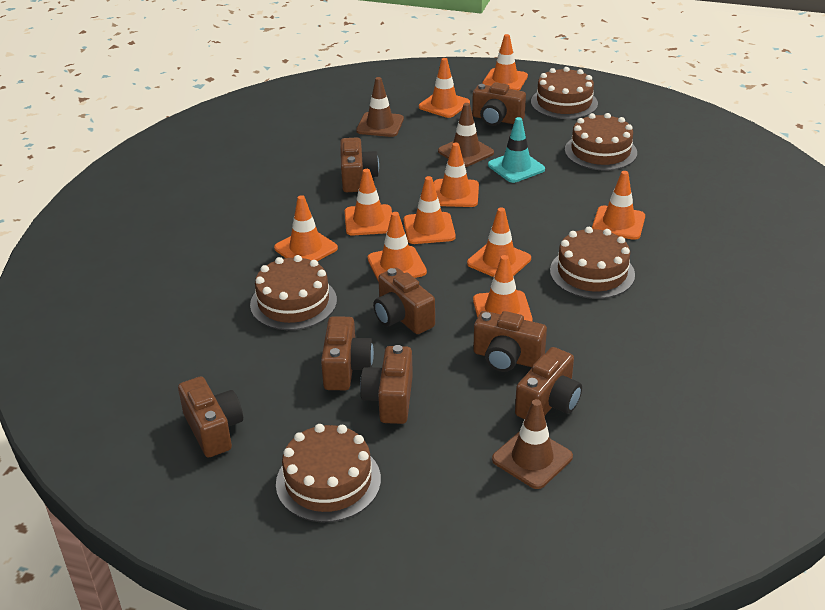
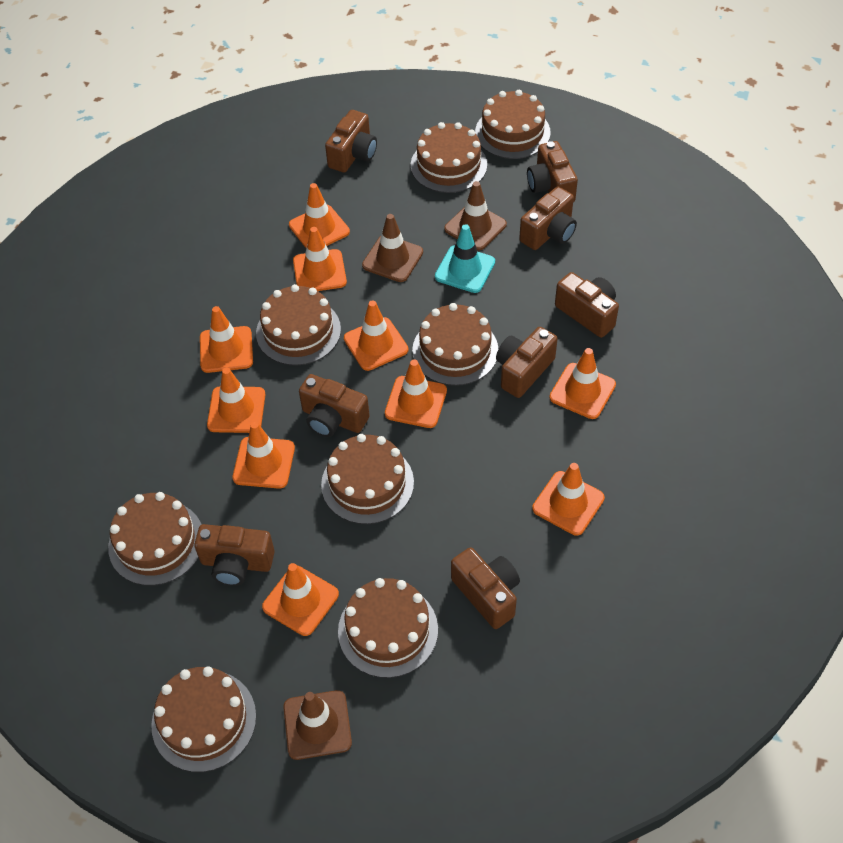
brown cake: [250,255,337,330] [276,424,381,522] [531,67,598,119] [550,227,635,299] [565,113,637,171] = 5 -> [108,492,202,586] [151,666,256,772] [256,284,341,366] [321,434,414,524] [338,578,438,678] [411,122,487,193] [412,303,498,386] [475,90,551,159] = 8

